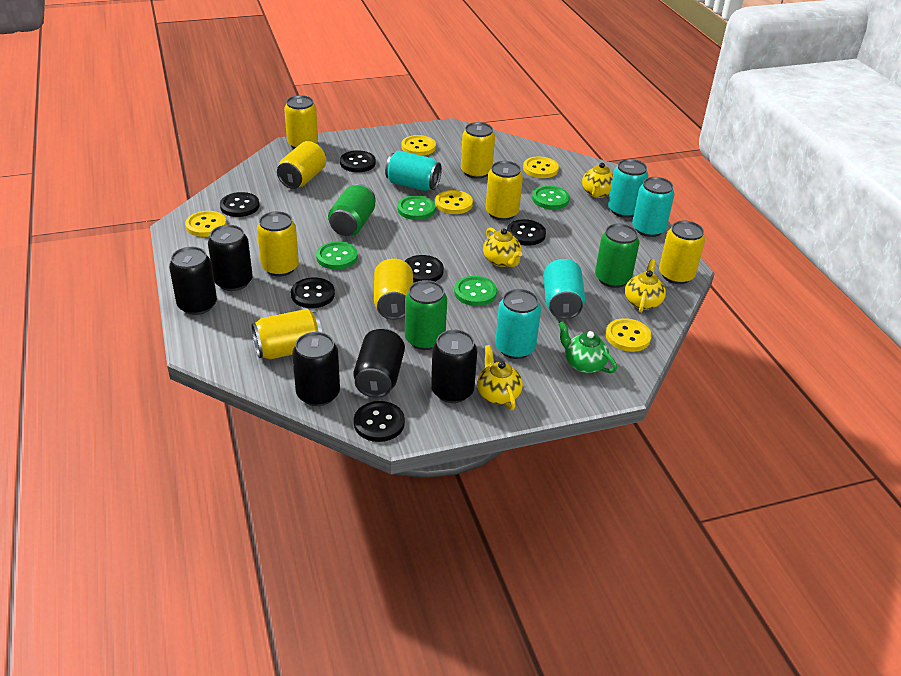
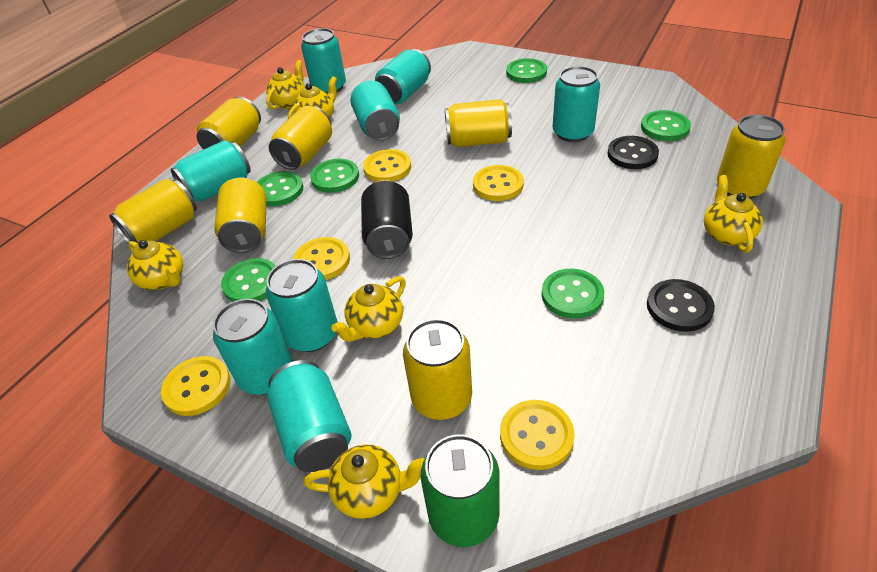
black button: [220,192,260,217] [291,277,335,308] [340,150,376,172] [354,401,405,442] [405,255,444,283] [507,219,546,246] = 6 -> [607,136,659,169] [647,279,715,332] = 2
black can: [169,247,217,315] [208,225,253,291] [292,332,340,406] [353,328,405,398] [431,330,477,403] = 5 -> [361,180,413,259] = 1
green button: [316,241,358,270] [397,195,436,220] [454,276,497,306] [532,186,570,209] = 4 -> [221,258,276,302] [257,171,303,206] [310,159,359,193] [506,58,547,83] [542,269,604,319] [641,110,691,141] = 6
green can: [328,184,375,236] [405,280,447,350] [595,224,639,288] = 3 -> [420,434,500,547] = 1
green teapot: [558,321,617,373] = 1 -> none = 0
turquoise can: [385,151,442,191] [495,289,541,359] [543,259,585,319] [608,159,648,218] [632,177,675,237] = 5 -> [171,140,251,201] [213,299,293,395] [266,259,338,352] [267,360,352,472] [301,28,346,94] [350,81,400,141] [375,49,431,104] [552,66,600,142] = 8
yellow can: [252,309,322,359] [257,211,299,276] [277,141,326,189] [284,95,318,149] [374,258,413,320] [461,122,495,179] [486,161,523,220] [659,221,705,284] = 8 -> [109,179,197,244] [197,97,261,149] [214,177,267,253] [269,106,332,170] [403,319,472,420] [445,99,512,147] [717,115,785,199] = 7
yellow teapot: [477,345,523,410] [483,227,522,267] [582,163,613,198] [625,259,666,313] = 4 -> [127,240,183,290] [266,60,305,110] [288,76,337,119] [304,445,425,519] [331,276,406,342] [704,175,763,252] = 6

